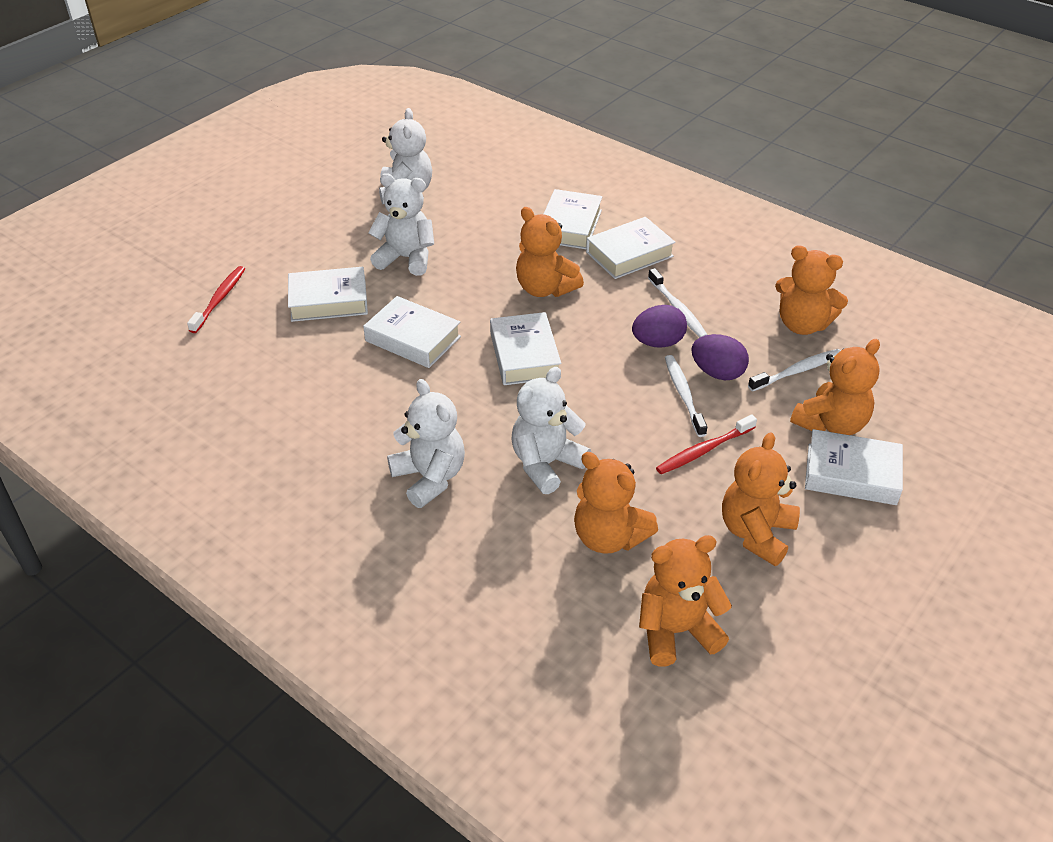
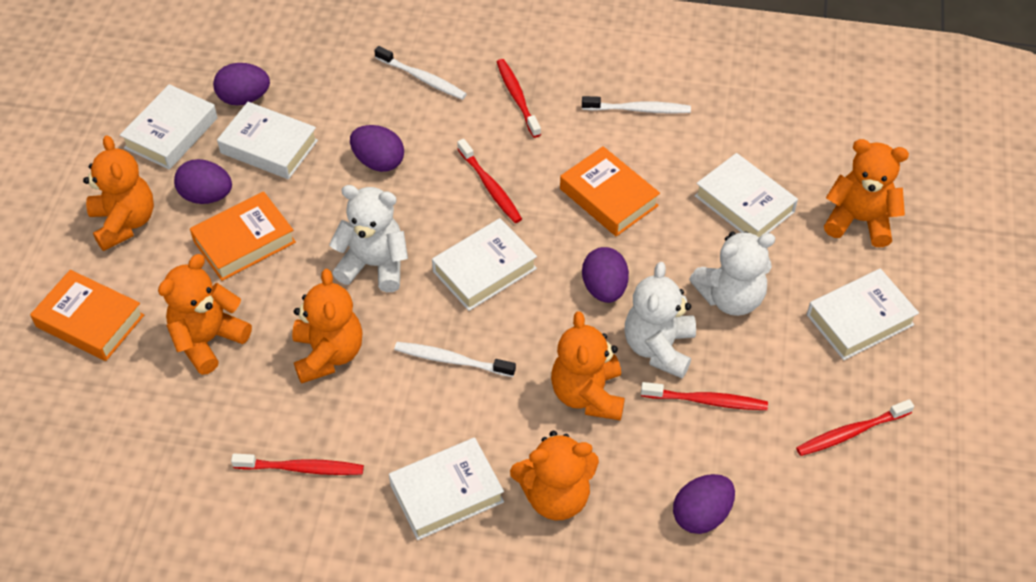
orange book: none = 0 -> [30,270,144,361] [190,191,296,281] [560,146,660,236] = 3
purple egg: [632,305,687,348] [691,334,749,380] = 2 -> [174,159,232,204] [213,63,270,105] [350,125,404,172] [582,247,629,303] [673,474,735,534] = 5
red toothbrush: [187,266,245,333] [656,414,757,474] = 2 -> [231,454,364,475] [457,139,522,223] [497,59,541,138] [641,382,768,410] [796,399,914,456] = 5
white teddy bear: [368,173,434,276] [379,108,432,204] [387,379,465,508] [511,367,591,494] = 4 -> [329,185,408,292] [625,262,696,378] [689,231,775,316] = 3

